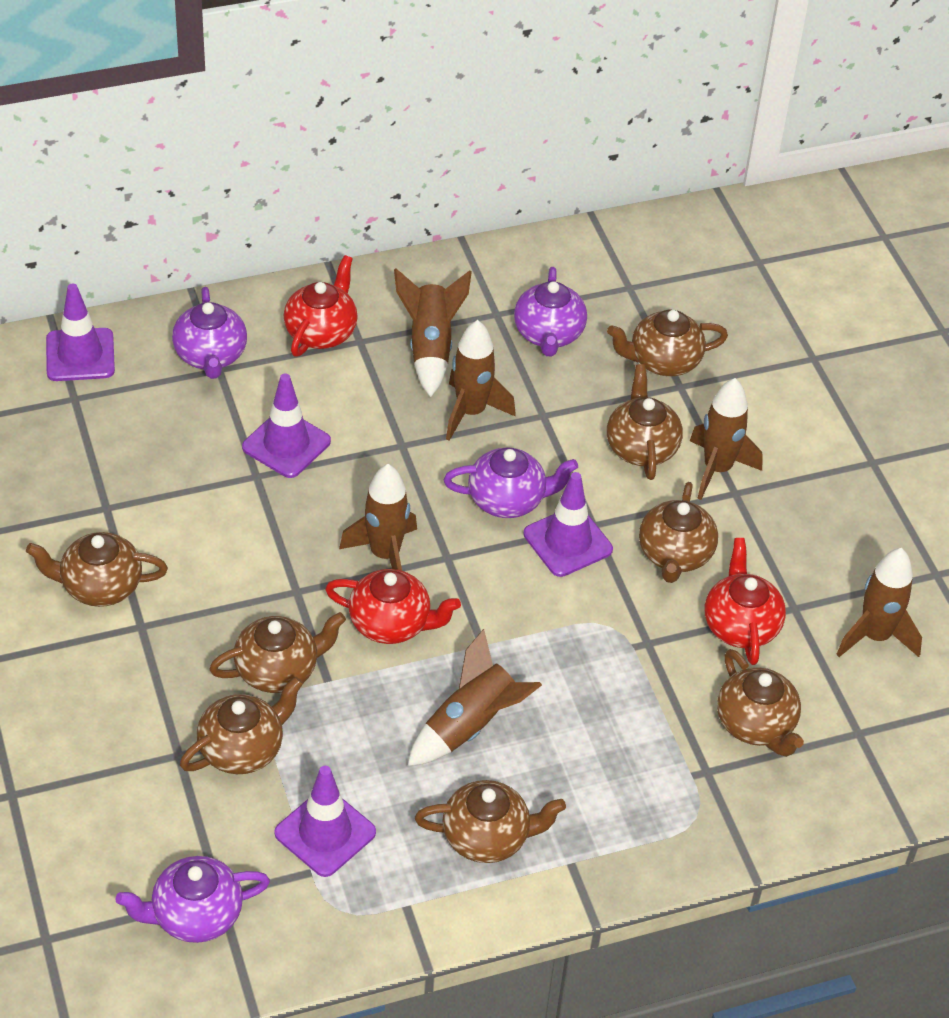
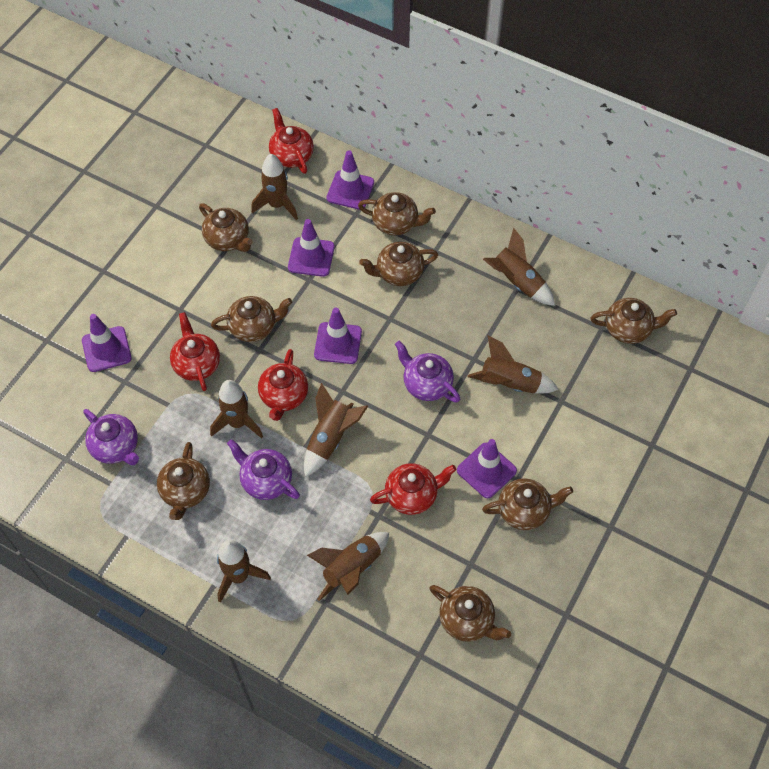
brown rocket: [339,464,417,571] [394,269,472,397] [408,629,542,766] [446,320,516,441] [690,378,763,500] [836,548,922,657] = 6 -> [210,380,263,438] [217,540,271,603] [251,154,298,220] [304,383,368,477] [307,532,389,601] [467,335,559,393] [483,228,555,306] = 7
purple teapot: [115,856,270,943] [172,287,247,379] [444,447,578,518] [514,267,587,357] = 4 -> [83,409,139,465] [227,439,300,500] [395,341,460,403] = 3
purple traffic cone: [46,284,115,381] [242,373,331,478] [274,766,376,877] [523,472,613,577] = 4 -> [82,314,132,372] [288,219,335,277] [314,307,362,364] [326,150,374,210] [457,439,517,498] = 5
red teapot: [284,255,358,357] [325,569,461,644] [705,538,786,665] = 3 -> [170,312,220,391] [258,349,308,421] [269,108,314,174] [370,463,456,515] = 4

